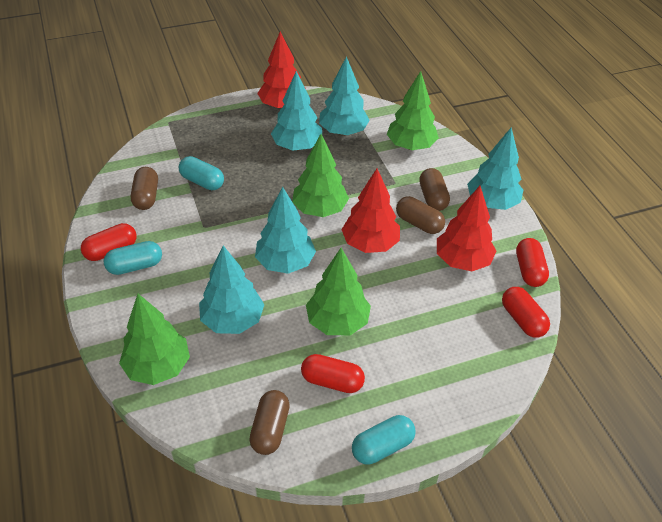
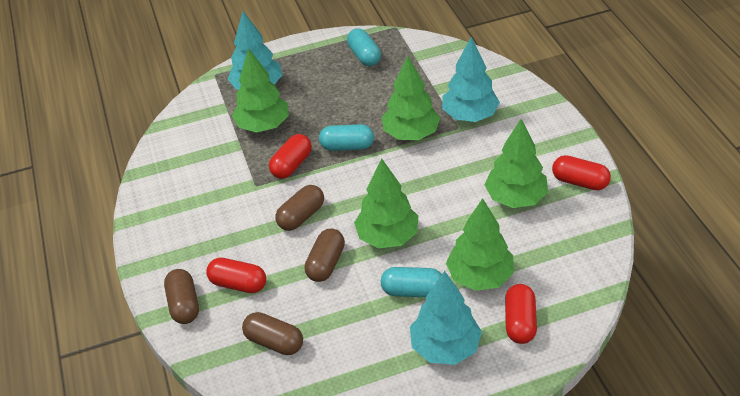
green tree: [119,294,190,385] [292,134,349,217] [306,248,371,335] [387,71,439,150] = 4 -> [232,48,289,132] [354,159,418,248] [382,56,440,140] [446,198,514,291] [484,119,548,208] = 5
red tree: [257,31,306,109] [341,169,400,253] [437,186,496,271] = 3 -> none = 0
turquoise tree: [199,245,265,334] [255,187,316,274] [271,71,322,151] [319,56,370,136] [467,128,523,210] = 5 -> [228,11,282,90] [410,271,482,365] [442,37,500,122] = 3

